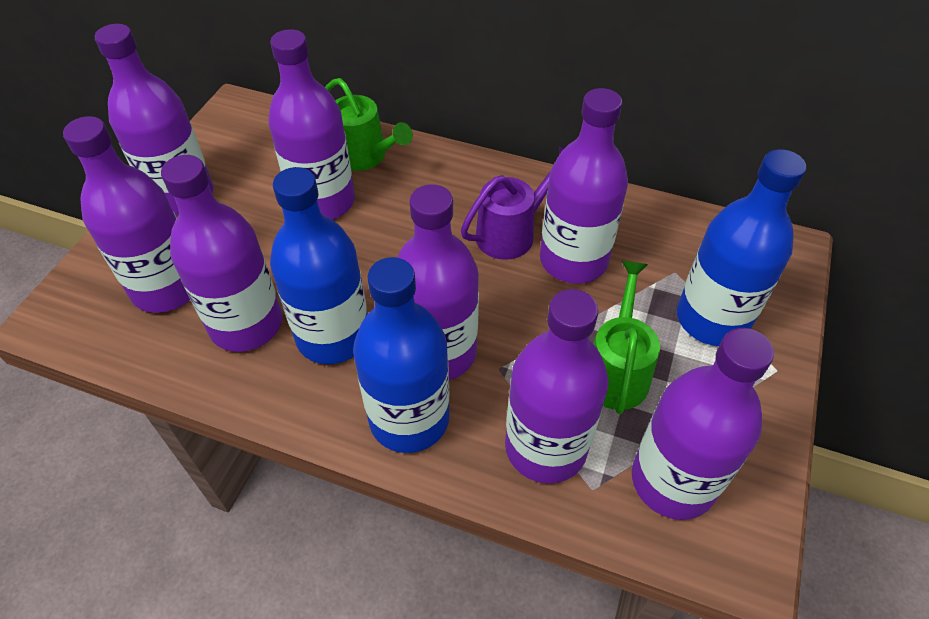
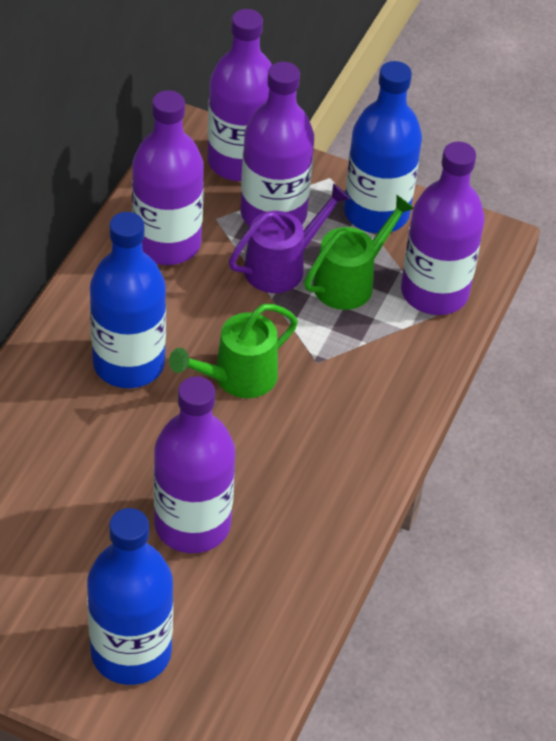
purple bottle: [63,116,190,313] [95,24,214,215] [161,155,282,352] [268,29,355,219] [397,184,479,380] [505,289,608,484] [540,88,628,284] [632,328,774,520] = 8 -> [132,90,204,265] [154,376,235,553] [207,9,272,181] [241,62,314,226] [401,142,485,315] = 5

